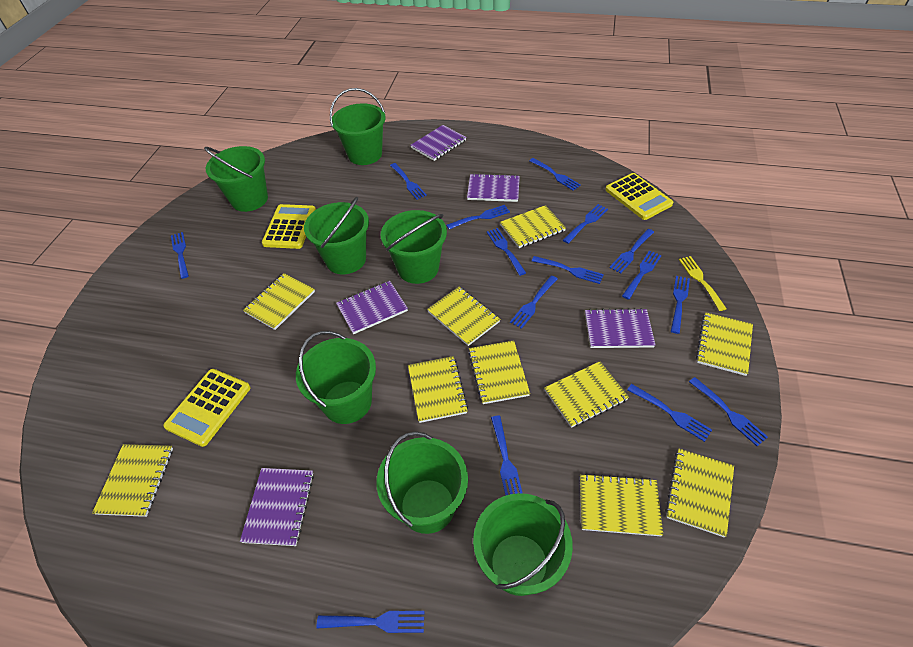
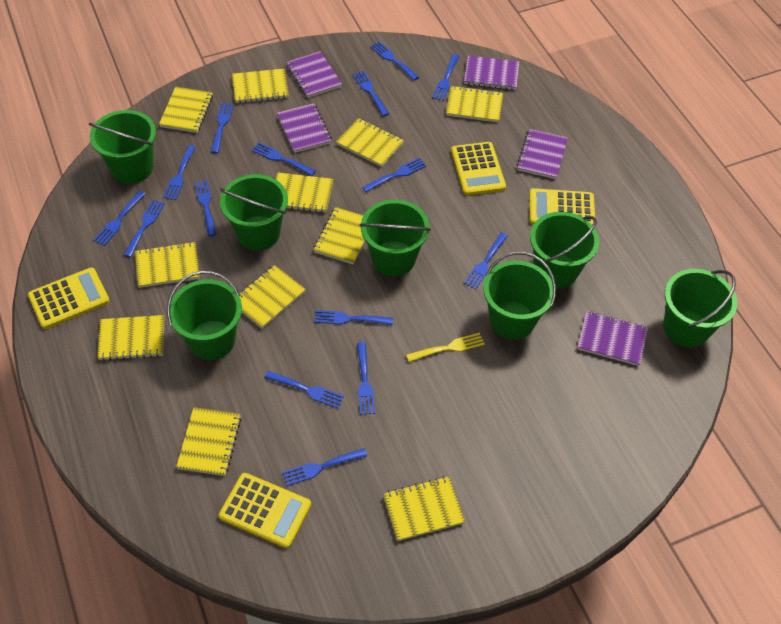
yellow calculator: [163,369,250,447] [262,204,316,249] [605,173,673,220] = 3 -> [28,267,110,329] [219,473,311,548] [451,142,506,195] [529,188,595,225] = 4
yellow notebook: [92,444,173,517] [243,273,315,330] [408,356,468,423] [427,287,500,346] [468,340,530,404] [500,205,566,248] [544,361,629,428] [580,473,663,536] [665,449,734,537] [696,312,753,376] = 10 -> [97,315,164,361] [135,242,200,288] [159,87,213,133] [176,407,241,476] [232,69,289,103] [239,265,306,329] [276,172,333,213] [314,207,365,264] [336,118,404,167] [383,476,465,541] [446,85,503,123] = 11

